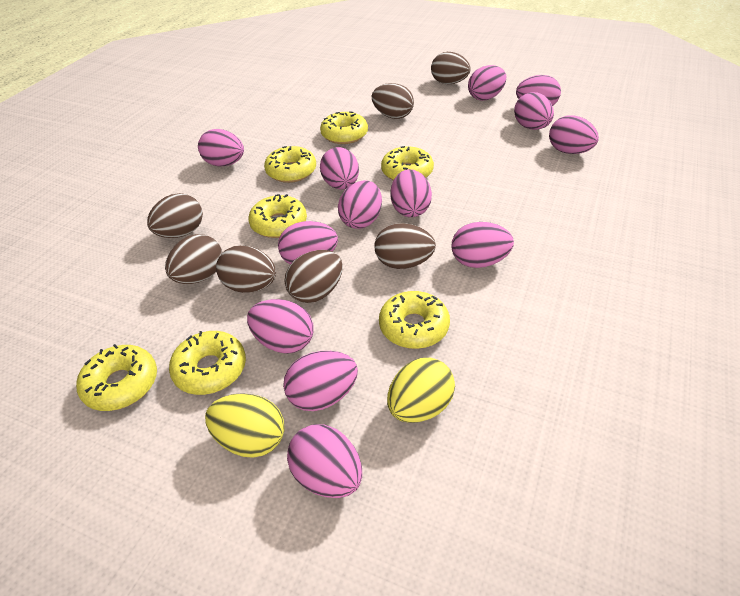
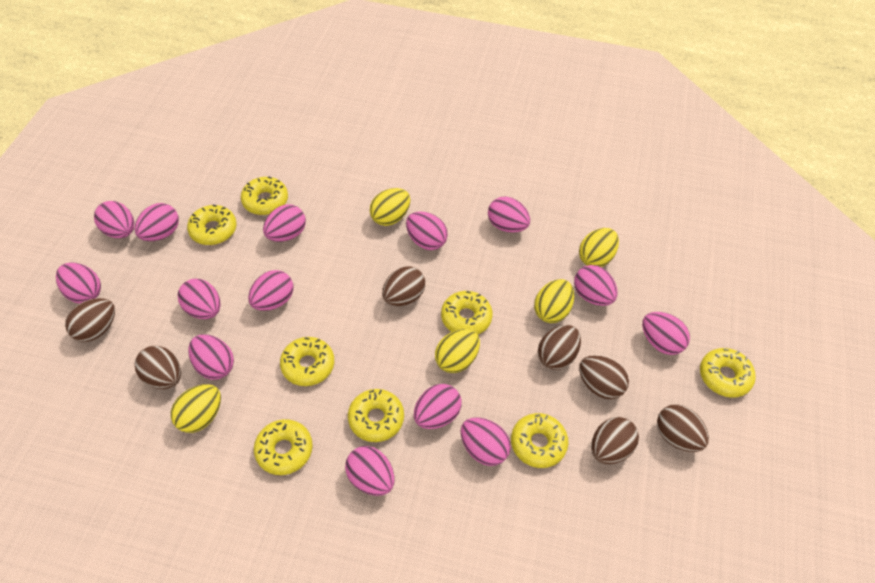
pink egg: [198,129,244,167] [247,299,313,354] [278,221,338,264] [283,351,358,411] [287,424,362,498] [320,147,359,189] [338,180,382,229] [390,169,432,217] [451,222,514,268] [468,65,506,101] [514,92,554,130] [516,75,561,106] [549,115,599,154] = 13 -> [56,262,101,304] [94,201,134,238] [135,203,179,241] [178,279,221,319] [188,334,234,380] [248,270,293,311] [263,204,306,242] [345,446,395,496] [406,212,448,250] [414,384,462,429] [461,417,511,466] [488,197,530,233] [574,265,618,306] [642,312,690,355] = 14
yellow donut: [76,344,157,411] [169,331,246,395] [248,194,307,238] [264,146,316,183] [320,111,368,144] [379,291,450,349] [381,146,434,181] = 7 -> [187,205,237,245] [241,176,288,215] [254,419,313,475] [280,337,334,386] [348,389,404,442] [441,291,493,334] [511,413,568,468] [700,348,756,398] = 8
yellow egg: [205,393,285,458] [387,357,455,423] = 2 -> [171,384,221,433] [370,188,410,226] [435,329,480,373] [534,279,574,323] [579,228,619,267] = 5

